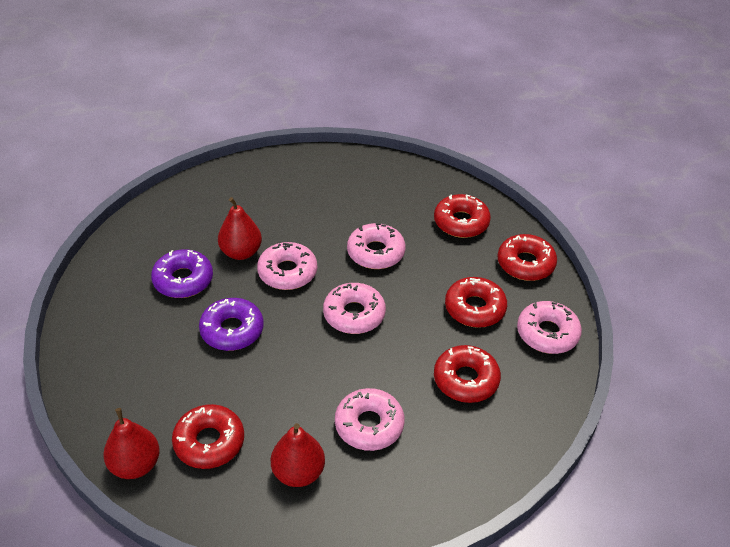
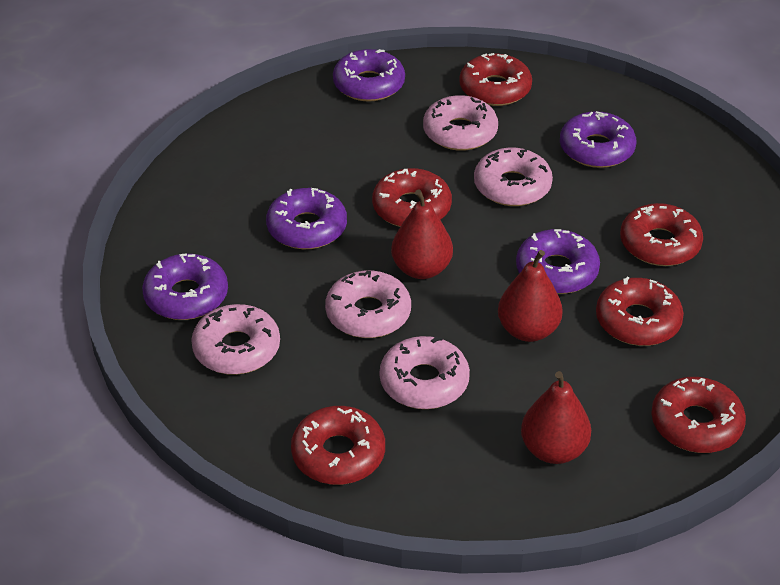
purple donut: [151,249,213,298] [199,298,264,351] = 2 -> [142,253,228,320] [266,188,347,249] [333,49,405,102] [516,229,600,294] [560,111,636,168] = 5
red donut: [172,404,244,469] [434,194,491,238] [434,345,501,403] [445,277,507,328] [497,234,557,281] = 5 -> [291,406,385,485] [372,168,452,227] [459,53,532,106] [596,277,684,346] [620,203,703,266] [651,377,746,453] = 6

